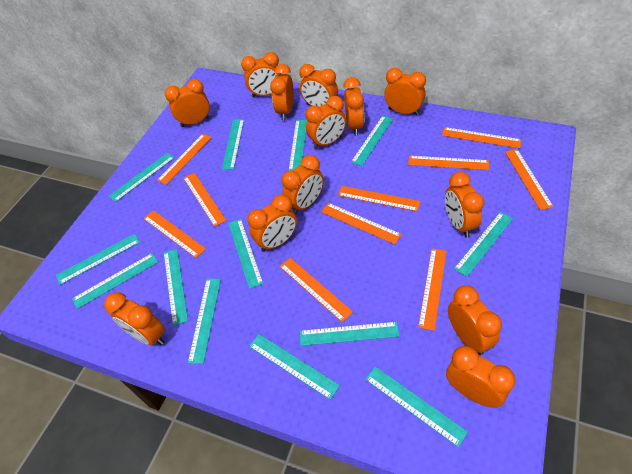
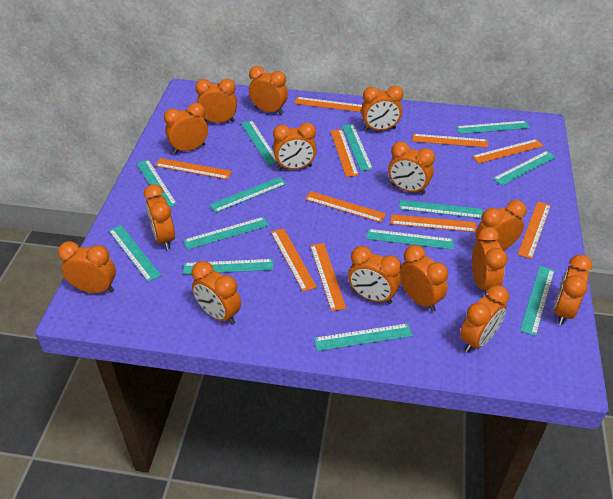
orange clock: [104,292,165,345] [165,79,210,127] [241,52,281,97] [248,195,297,252] [270,64,294,120] [282,155,323,214] [299,64,338,107] [306,96,346,149] [343,77,364,136] [384,68,426,115] [445,172,484,238] [446,346,516,408] [448,286,502,355] = 13 -> [58,241,116,293] [144,184,175,250] [164,103,208,154] [192,261,241,325] [195,79,237,123] [249,66,288,114] [273,123,317,170] [348,246,401,304] [361,86,403,131] [388,142,435,194] [400,245,448,312] [460,285,509,352] [472,227,508,295] [475,200,527,250] [554,254,592,325] = 15

